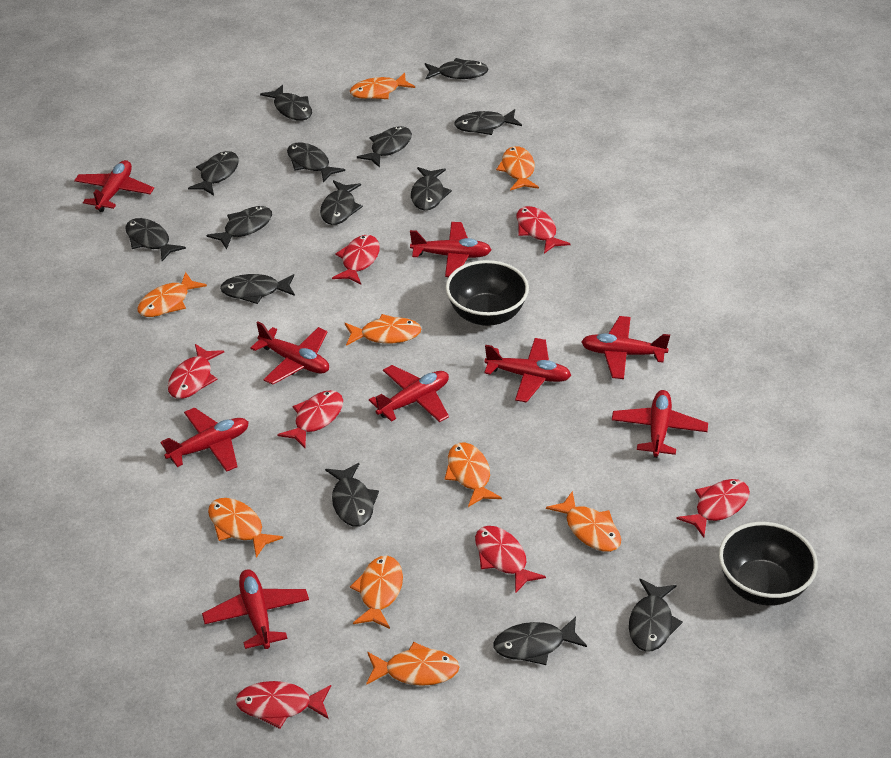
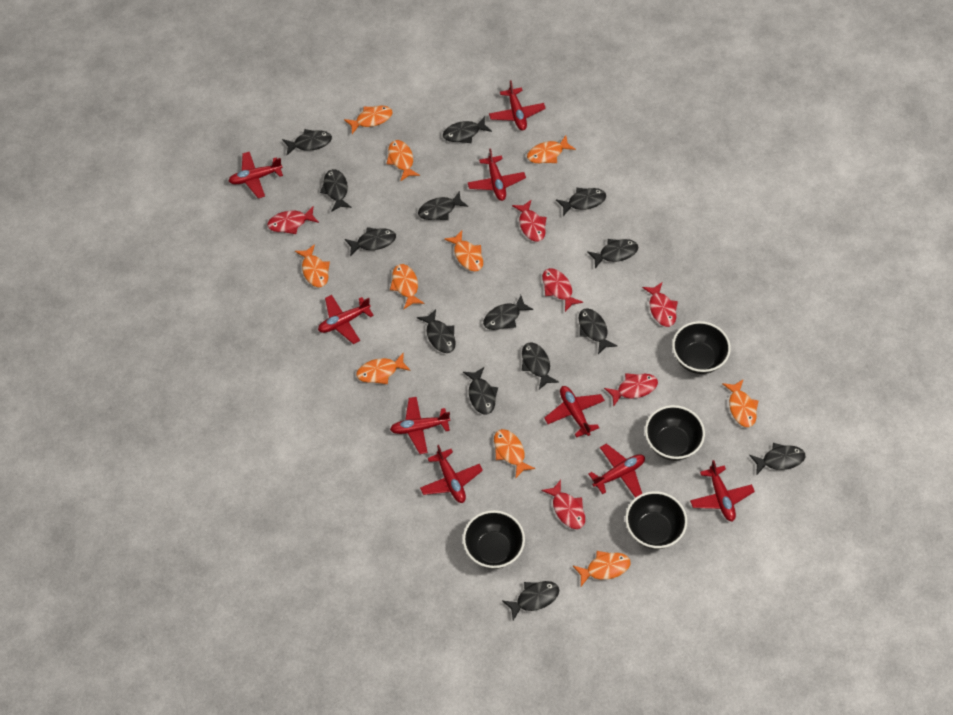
black bowl: [446,260,529,326] [719,522,818,606] = 2 -> [463,510,525,569] [625,491,687,549] [645,405,705,461] [672,321,731,374] = 4
orange fish: [138,272,207,317] [208,498,283,558] [345,314,422,346] [350,73,415,99] [350,556,403,629] [366,642,460,686] [445,443,502,507] [496,146,539,191] [546,491,621,552] = 9 -> [295,244,330,287] [344,106,393,134] [356,353,411,384] [387,140,420,181] [390,264,425,309] [444,231,483,271] [494,429,535,478] [527,135,576,163] [573,551,631,586] [722,379,759,427] = 10
red fish: [168,344,224,399] [235,681,331,729] [277,390,343,448] [332,235,380,285] [475,526,546,594] [516,206,570,253] [676,479,750,538] = 7 -> [267,206,319,234] [512,199,547,242] [541,480,585,529] [542,268,583,312] [604,373,658,407] [642,283,678,327] = 6

